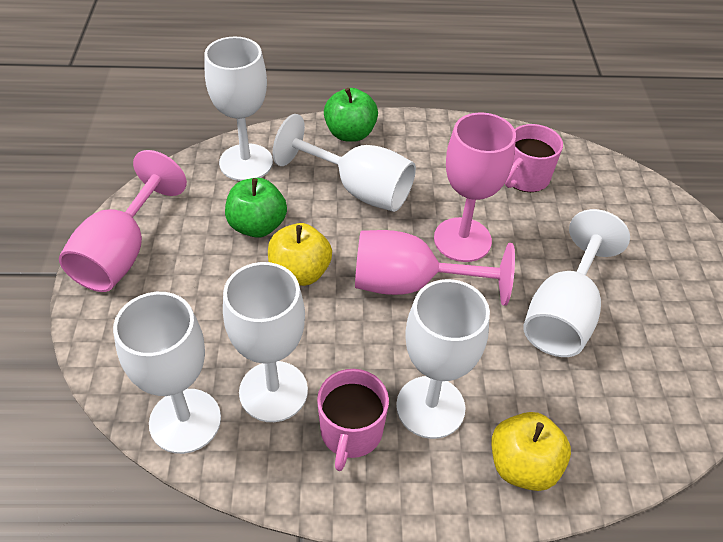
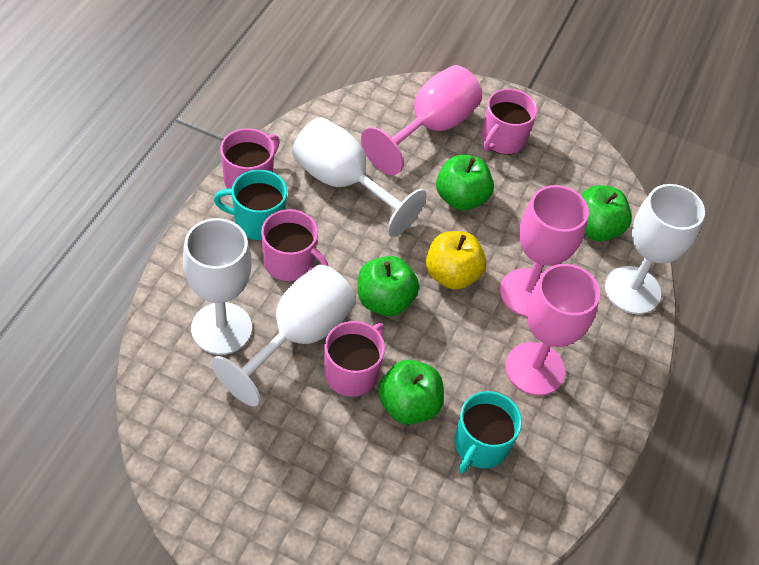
green apple: [225,178,287,238] [324,88,378,142] = 2 -> [358,256,419,316] [378,360,444,425] [436,155,494,211] [581,185,632,241] = 4
pink mug: [317,369,389,471] [505,124,563,192] = 2 -> [220,128,280,189] [261,209,329,281] [324,321,385,397] [482,89,537,155] = 4
turquoise mug: none = 0 -> [214,169,287,240] [454,391,522,474] = 2
white goblet: [113,292,221,454] [204,36,273,181] [223,262,308,422] [273,114,416,212] [396,279,490,439] [523,209,630,357] = 6 -> [183,218,252,355] [211,265,356,406] [292,117,427,237] [605,184,705,314] = 4
yellow apple: [268,223,332,286] [492,412,571,491] = 2 -> [426,231,486,290] = 1

